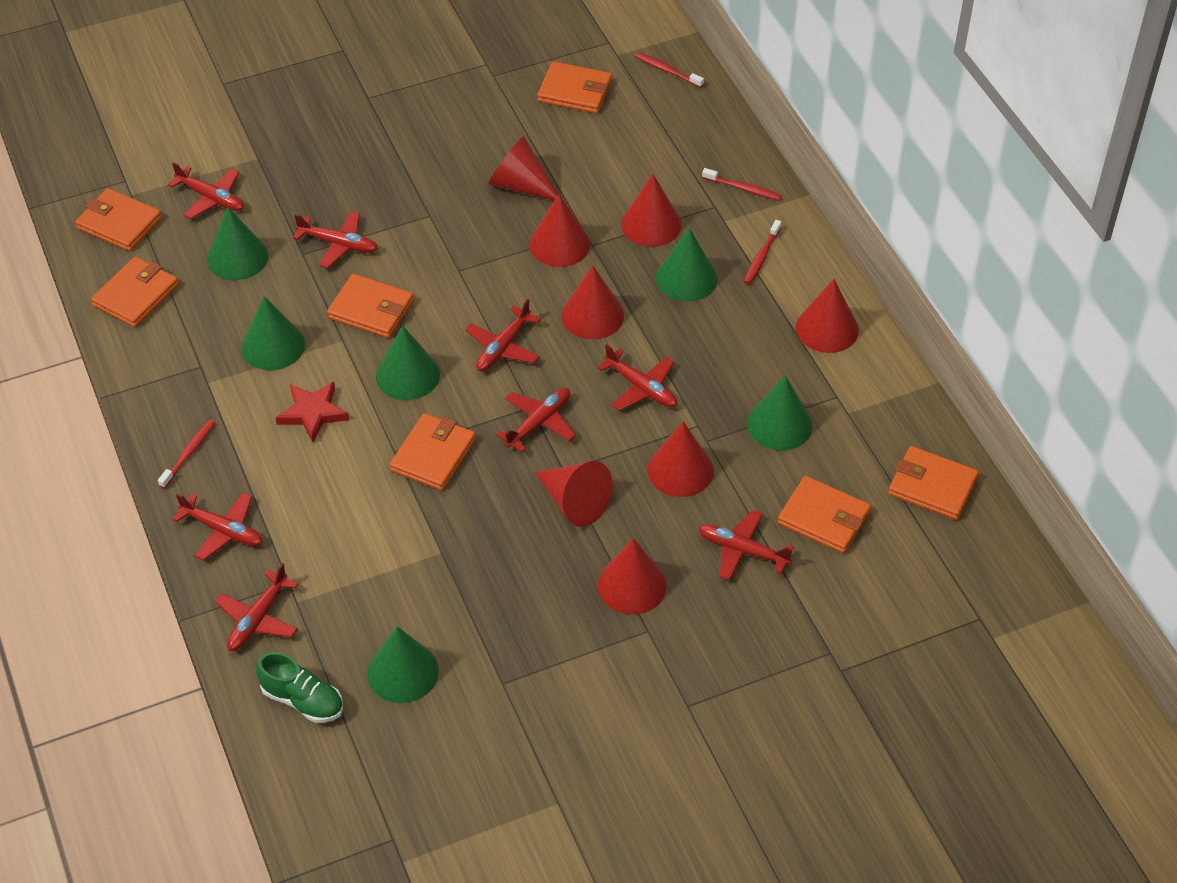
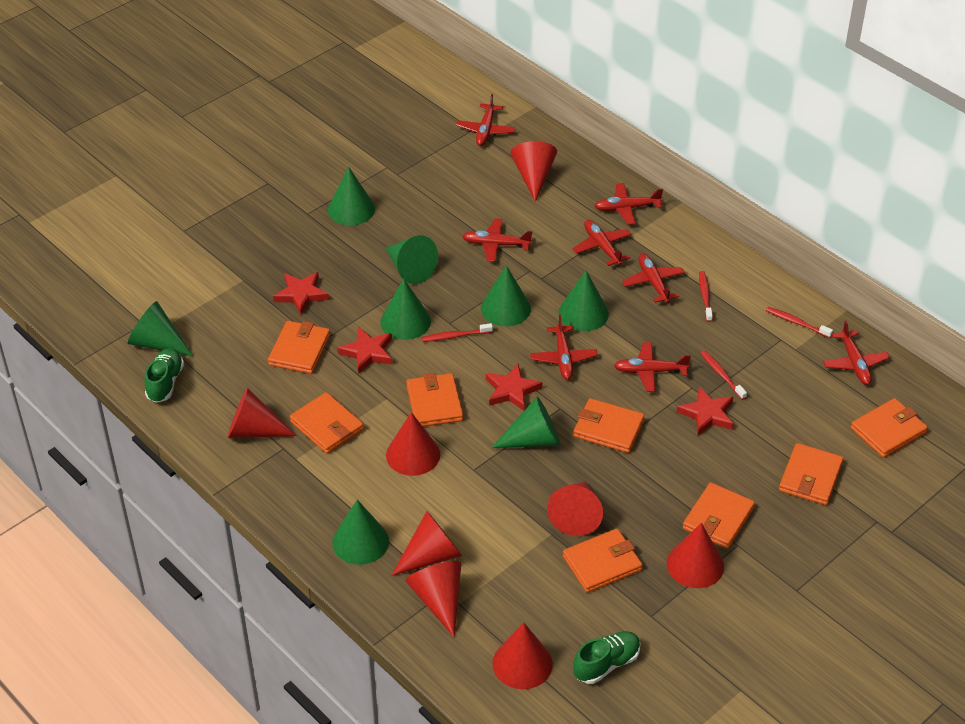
green cone: [207,207,268,280] [241,296,305,370] [367,626,439,703] [376,325,440,400] [656,228,718,302] [747,375,812,451] = 6 -> [128,301,193,356] [328,166,375,225] [332,500,389,565] [380,279,431,340] [386,235,438,284] [481,265,531,326] [491,397,561,448] [558,271,609,331] = 8
green shoe: [256,652,343,723] = 1 -> [144,348,184,403] [573,631,641,684] = 2
orange wallet: [75,188,162,251] [91,257,179,327] [327,274,414,338] [390,413,476,491] [537,62,612,114] [778,476,871,554] [888,446,979,520] = 7 -> [268,321,330,374] [290,392,364,454] [406,373,463,427] [563,529,642,593] [573,398,645,453] [683,482,755,549] [779,443,844,505] [851,398,928,458] = 8
red star: [276,382,349,442] = 1 -> [273,272,329,315] [338,327,392,373] [486,364,542,411] [677,387,734,435] = 4

